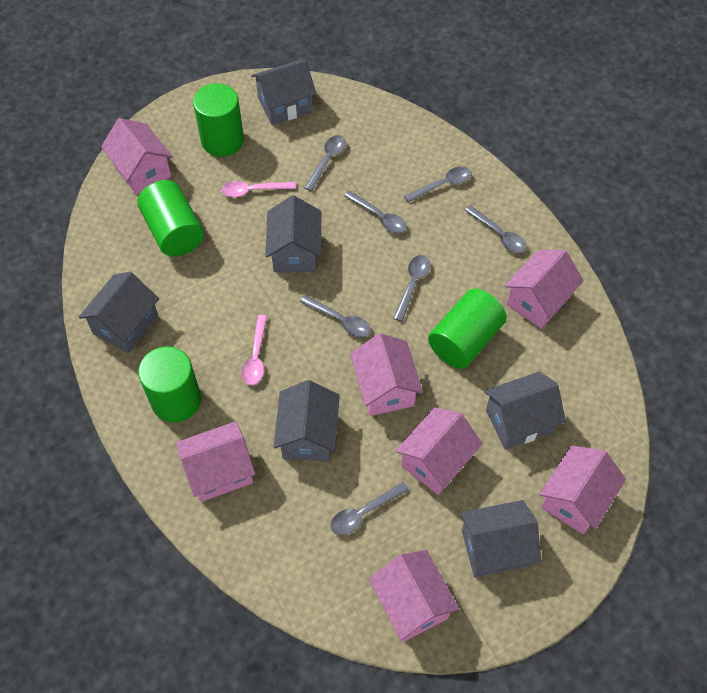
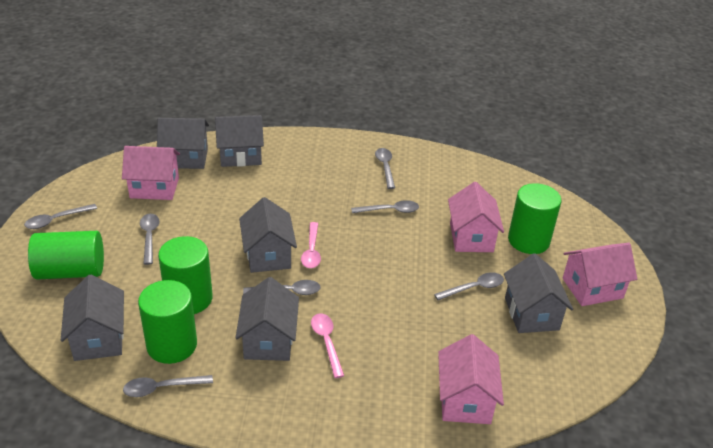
pink house: [101,118,173,195] [176,421,255,502] [350,333,423,416] [369,550,459,642] [396,407,483,495] [504,250,584,329] [540,445,626,534] = 7 -> [122,146,180,200] [438,334,504,424] [448,182,504,252] [563,243,637,306] = 4

